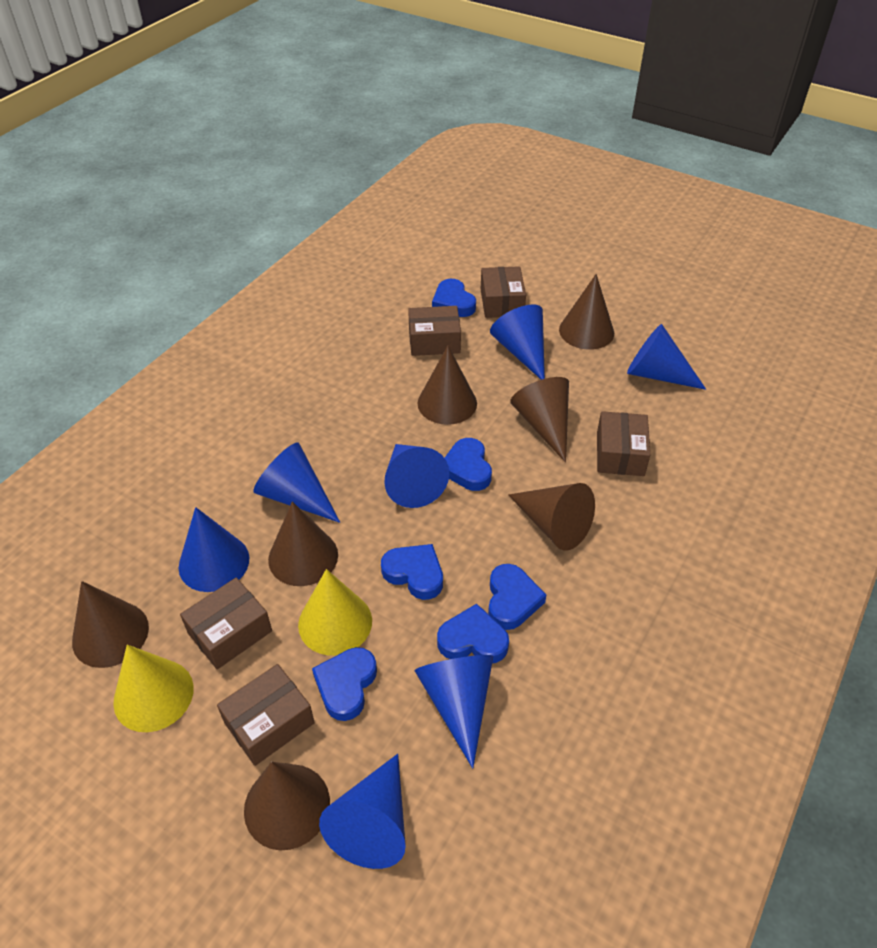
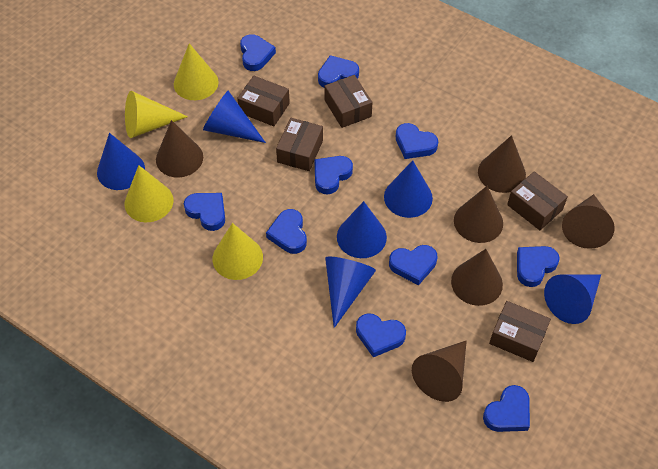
blue cone: [179,507,249,592] [253,442,340,523] [319,754,406,869] [384,444,449,508] [415,655,493,769] [490,304,545,380] [627,324,706,390] = 7 -> [97,133,145,190] [203,91,266,143] [325,257,376,328] [337,201,387,258] [384,160,433,218] [544,274,601,324] = 6
blue heart: [312,647,377,721] [381,544,443,600] [432,279,476,317] [437,604,509,663] [445,438,492,491] [488,564,546,630] = 6 -> [184,193,225,231] [240,34,276,71] [266,209,307,254] [314,156,353,194] [318,55,359,88] [356,313,406,357] [389,245,437,285] [396,123,438,159] [483,385,530,432] [517,246,560,287] = 10
brown cone: [72,581,149,668] [244,762,330,850] [268,501,338,586] [418,346,477,425] [508,483,595,551] [510,377,569,463] [559,274,614,350] = 7 -> [156,120,203,178] [412,340,467,402] [451,249,503,306] [454,186,503,243] [478,135,526,193] [562,194,615,249] = 6
yellow cone: [113,645,194,732] [298,569,372,656] = 2 -> [125,91,188,138] [125,165,173,222] [174,43,219,100] [213,223,263,280] = 4

